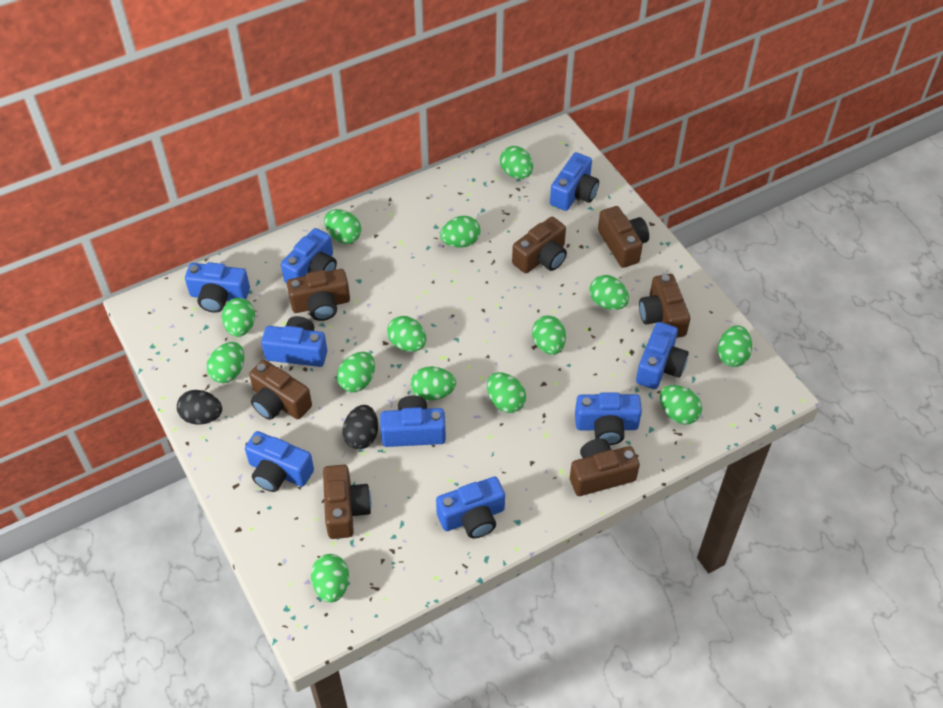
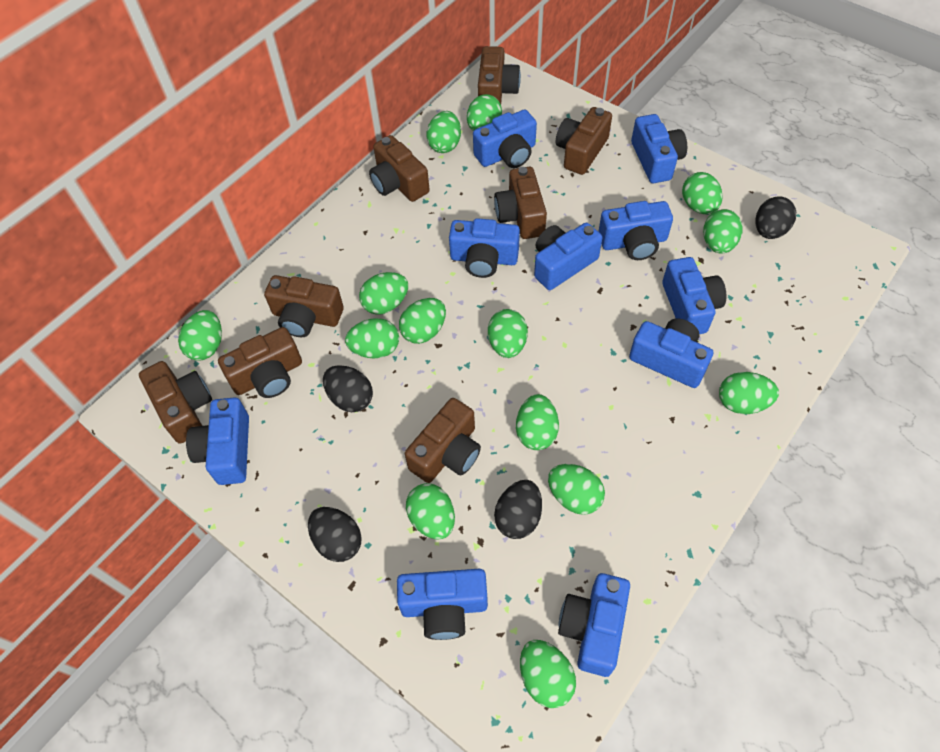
black egg: [177,390,222,425] [342,405,378,449] = 2 -> [308,507,362,562] [323,365,373,412] [494,480,542,539] [755,196,796,239] = 4
blue camera: [185,262,250,313] [245,431,314,492] [261,316,327,367] [281,228,337,283] [380,396,446,447] [436,477,505,538] [550,152,599,211] [575,392,642,445] [636,322,689,389] = 9 -> [186,397,249,485] [397,569,488,640] [449,218,520,278] [473,109,537,168] [534,223,602,290] [558,573,630,677] [598,201,673,260] [629,318,713,388] [631,114,687,183] [662,257,726,334] = 10
brown camera: [249,360,312,420] [287,269,350,321] [323,465,371,539] [512,217,567,273] [570,438,640,496] [598,206,649,268] [639,274,691,338] = 7 -> [139,361,212,444] [218,327,302,398] [264,275,344,337] [369,135,430,202] [405,398,481,483] [478,46,521,104] [494,167,547,239] [556,107,612,175] = 8

